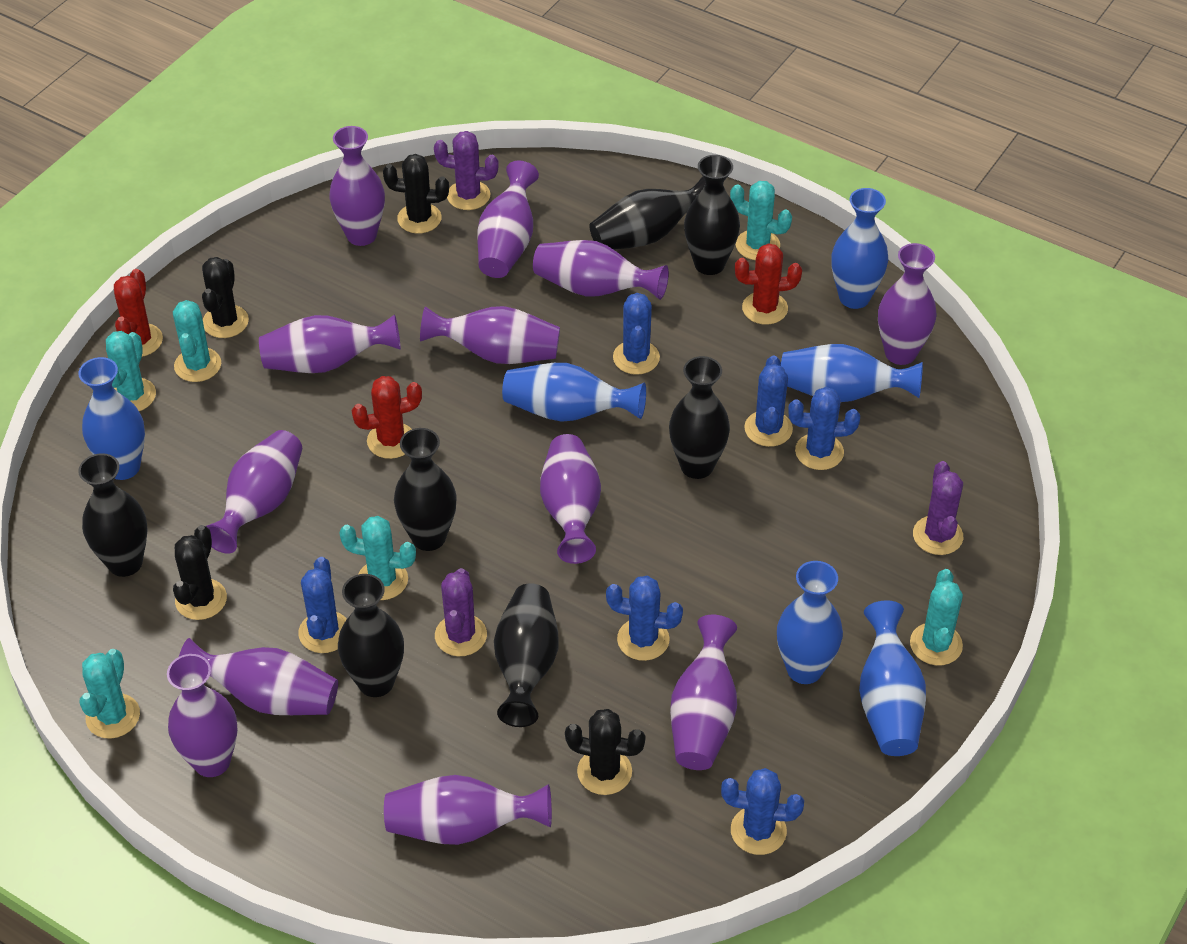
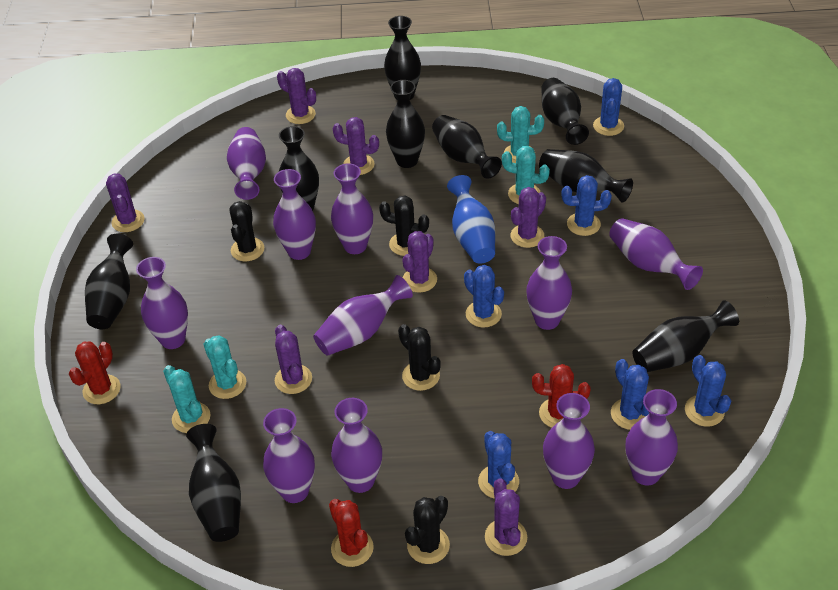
black vase: [78,453,148,577] [338,574,404,697] [394,428,457,551] [494,583,558,727] [589,176,706,250] [669,356,730,479] [684,155,740,275] = 7 -> [85,234,133,329] [186,424,241,542] [279,126,319,211] [384,16,421,100] [386,80,425,168] [432,115,502,179] [539,149,633,203] [541,78,589,145] [632,300,739,372] = 9
blue vase: [78,357,145,480] [502,363,646,422] [777,561,843,684] [781,344,923,402] [831,188,888,309] [859,601,926,756] = 6 -> [447,175,495,264] = 1
purple cactus: [434,131,499,210] [435,568,487,656] [913,461,963,555] = 3 -> [106,173,144,232] [275,325,312,394] [277,68,316,124] [333,117,379,175] [403,231,437,293] [485,478,527,556] [510,187,546,248] = 7
purple vase: [167,654,238,777] [179,638,338,715] [206,430,302,554] [259,314,401,373] [329,126,385,246] [384,775,552,845] [420,306,560,364] [477,161,539,278] [533,240,669,300] [540,434,601,564] [670,615,737,770] [878,243,937,365] = 12 -> [136,257,188,349] [227,127,266,200] [263,408,315,503] [273,169,316,260] [313,275,413,356] [331,163,373,254] [331,398,382,493] [526,236,572,330] [543,393,595,489] [609,218,703,290] [625,389,678,486] = 11
turquoise cactus: [79,649,140,739] [106,331,156,411] [173,300,221,382] [339,516,416,600] [730,181,792,260] [910,569,963,665] = 6 -> [163,365,211,433] [204,335,246,399] [497,106,544,163] [502,146,550,204] = 4

